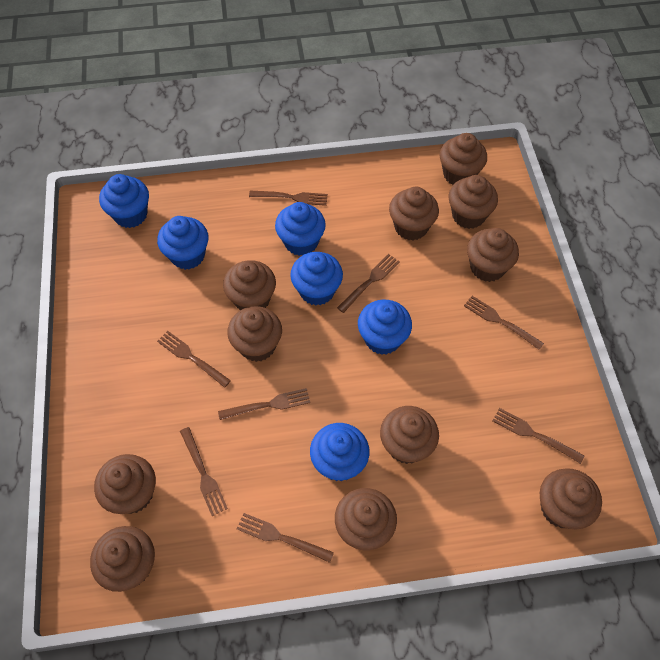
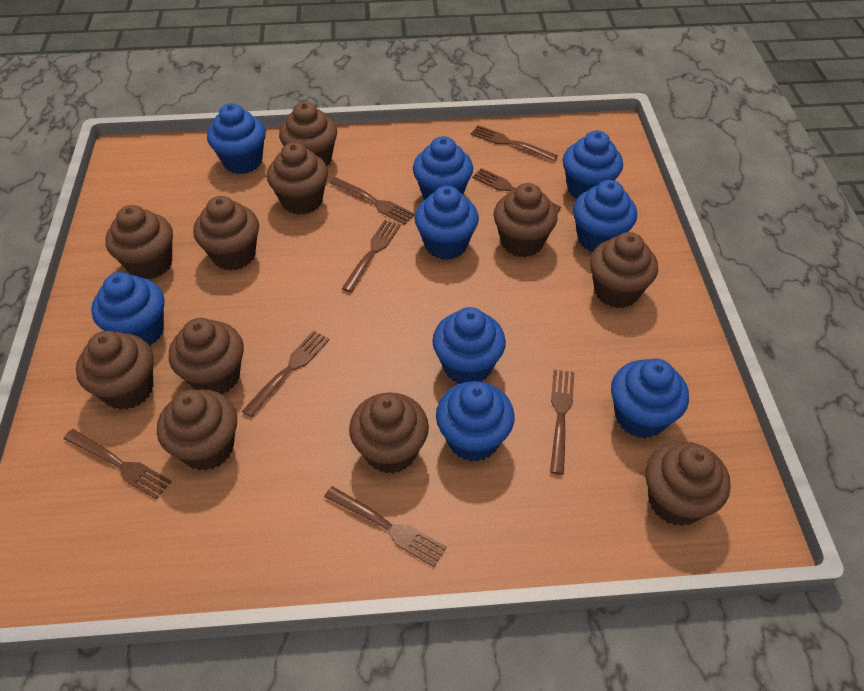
blue cupcake: [99,174,149,228] [157,216,209,270] [275,202,326,256] [290,252,343,305] [310,423,369,481] [358,300,412,355] = 6 -> [91,272,164,346] [207,103,266,174] [413,136,473,200] [415,185,479,260] [432,307,506,384] [436,381,515,462] [563,131,623,198] [573,180,637,252] [611,358,689,438] = 9

